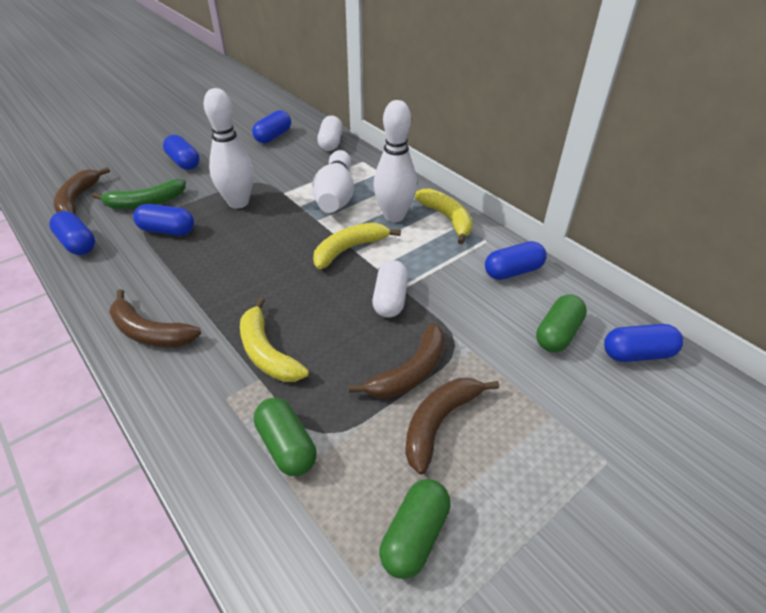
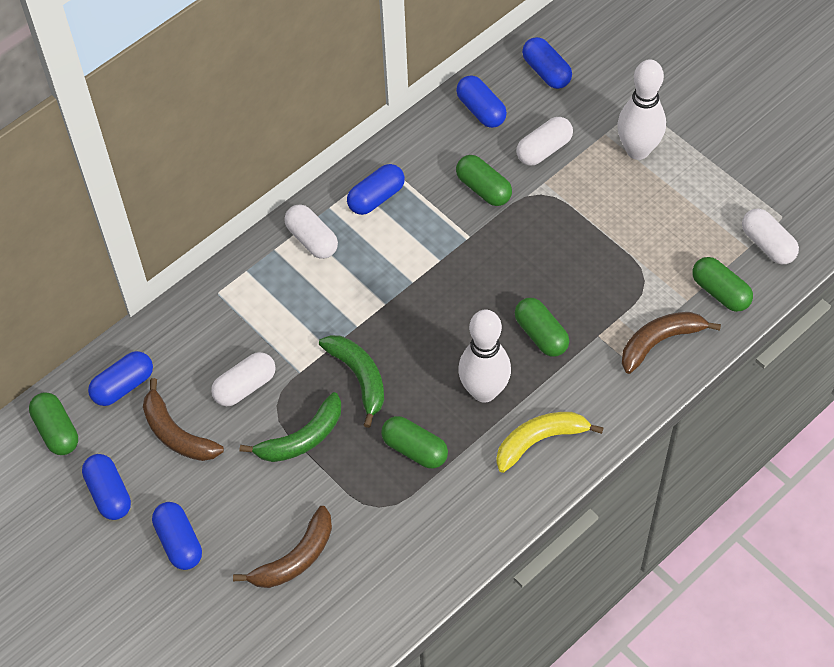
brown banana: [54,167,110,215] [109,289,201,347] [349,322,445,398] [405,378,499,475] = 4 -> [143,378,224,461] [233,506,332,588] [622,312,721,374] = 3
green banana: [92,179,186,209] = 1 -> [240,392,341,462] [319,335,384,428] = 2
green capsule: [254,398,317,476] [379,479,451,579] [536,294,587,353] = 3 -> [29,392,78,455] [381,416,448,469] [456,155,512,206] [515,298,569,357] [692,257,753,312] = 5
white bowling pin: [204,88,254,209] [312,150,354,213] [373,100,417,222] = 3 -> [458,310,511,402] [617,59,666,160] = 2
white capsule: [317,115,343,151] [372,260,408,317] = 2 -> [211,352,276,406] [284,205,338,259] [516,117,573,166] [742,208,799,264] = 4
yellow banana: [240,297,309,382] [313,222,401,269] [414,188,473,244] = 3 -> [496,412,604,473] = 1

